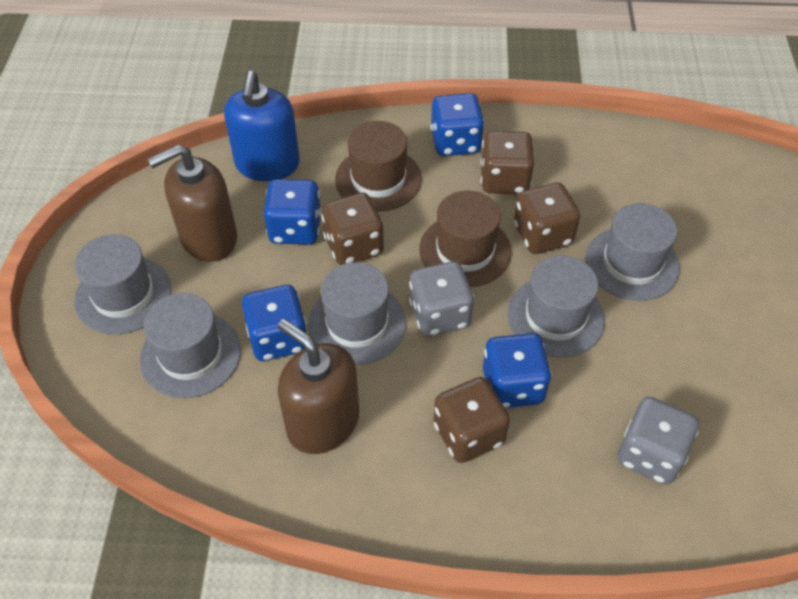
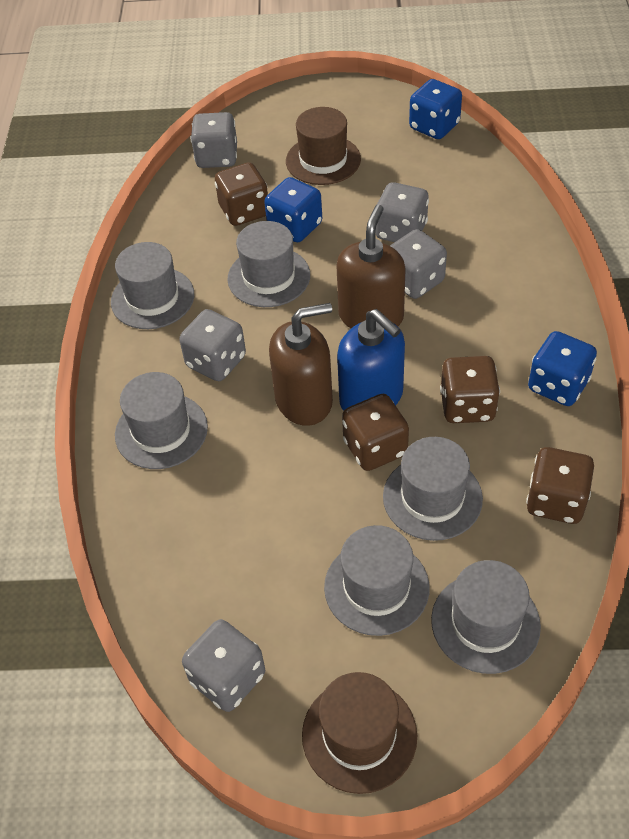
blue dice: [242,285,307,361] [264,179,321,245] [430,93,485,156] [483,333,552,408] = 4 -> [264,177,322,242] [409,79,462,139] [528,331,597,406] = 3
grey dice: [409,261,474,336] [617,397,699,485] = 2 -> [179,309,246,381] [182,619,265,712] [191,112,237,168] [375,182,429,242] [390,229,447,299] = 5
grey hat: [74,234,172,335] [140,293,241,398] [308,262,406,365] [507,255,605,358] [586,203,680,301] = 5 -> [111,242,194,329] [115,372,208,469] [227,221,310,307] [324,525,430,636] [383,437,483,541] [431,560,541,674] = 6

